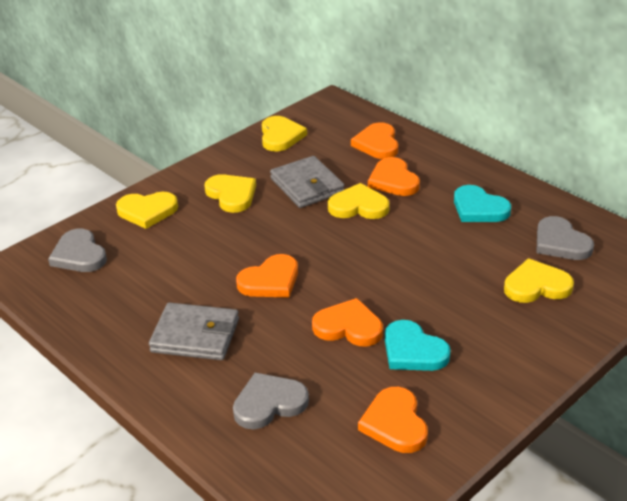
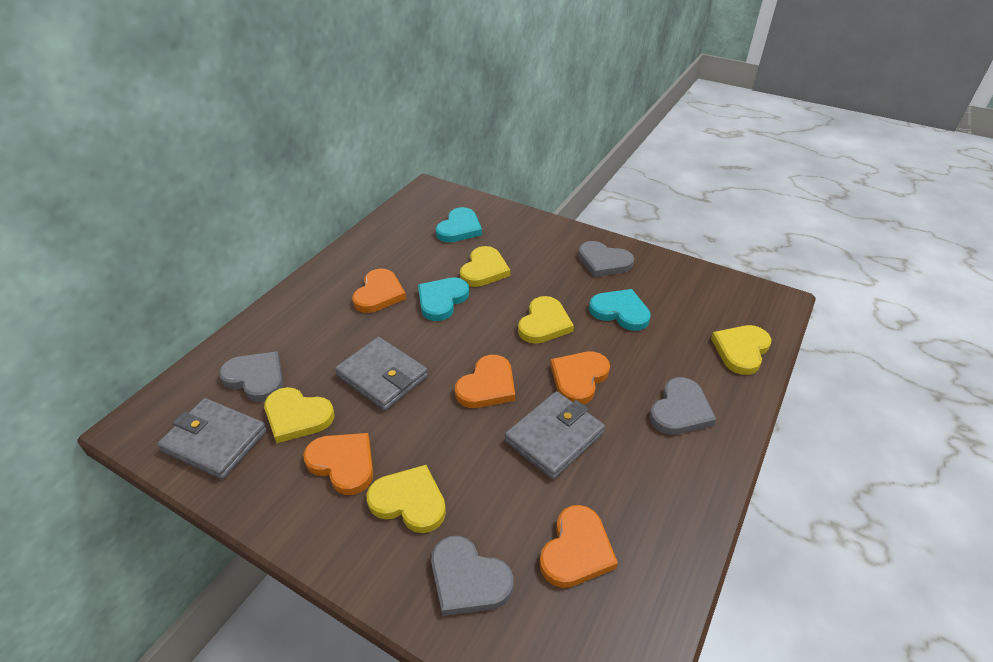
grey heart: [48,229,107,272] [233,373,309,429] [536,216,594,260] = 3 -> [219,351,283,402] [431,536,513,616] [578,241,634,277] [649,377,716,435] = 4
grey wallet: [149,302,239,360] [270,156,345,208] = 2 -> [157,398,267,479] [335,337,428,411] [505,391,605,479] = 3
turquoise heart: [385,320,451,371] [454,185,511,222] = 2 -> [418,277,469,321] [436,207,482,242] [589,289,651,331] = 3

